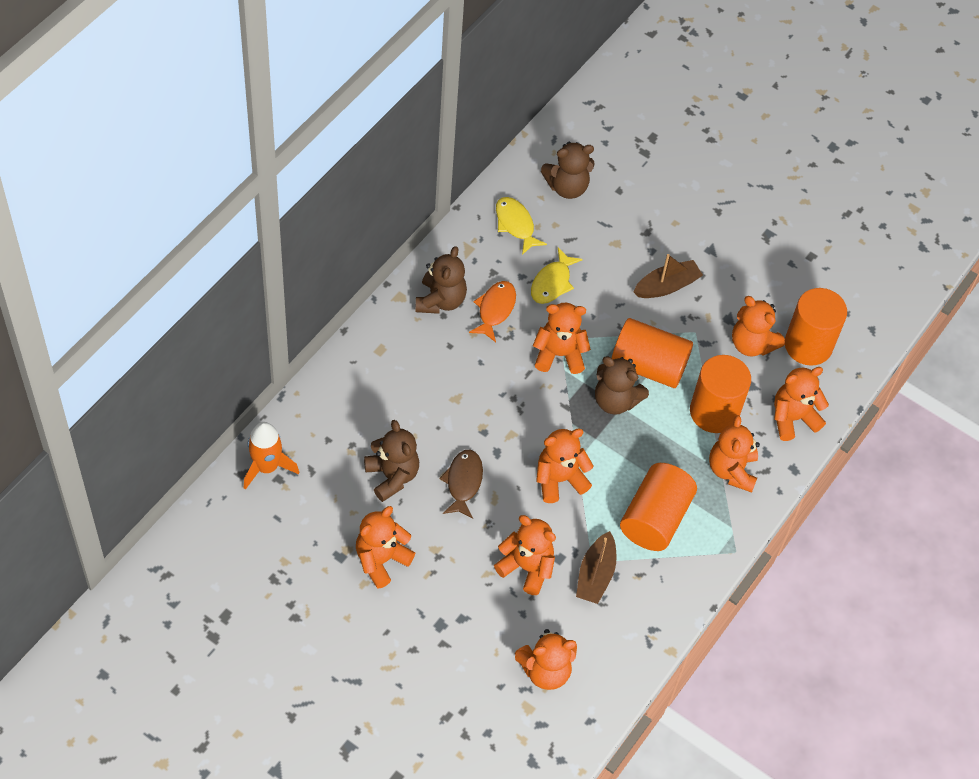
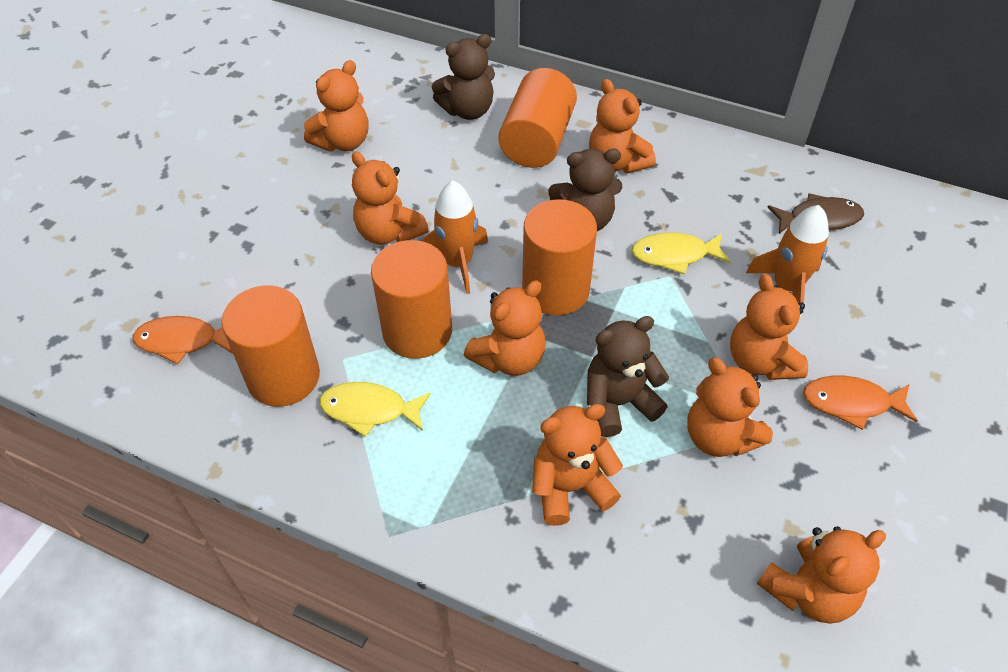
brown boat: [576,531,617,604] [633,254,703,298] = 2 -> none = 0
brown teddy bear: [364,420,419,502] [415,246,467,314] [541,142,594,199] [595,357,649,415] = 4 -> [432,34,495,120] [548,149,622,231] [587,316,669,437] = 3
orange fish: [469,281,516,342] = 1 -> [133,316,233,365] [803,376,918,430] = 2
orange rocket: [244,422,299,490] = 1 -> [420,180,488,294] [746,205,829,303] = 2

